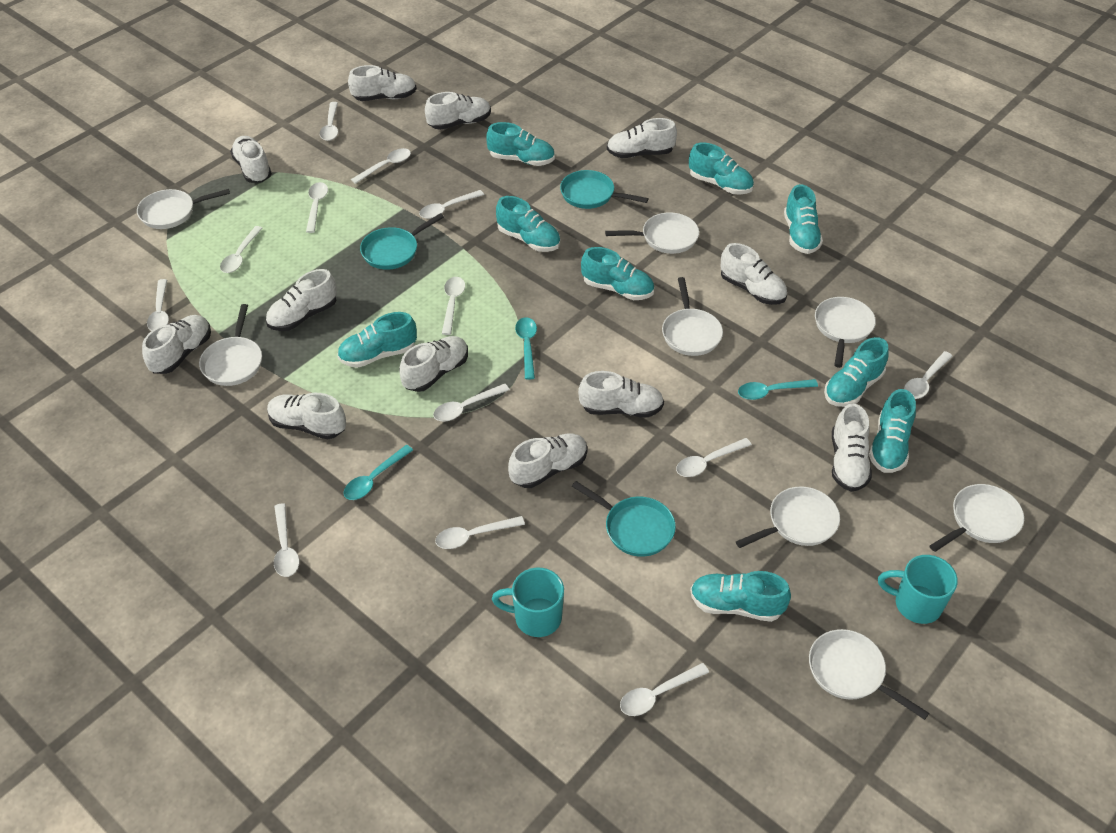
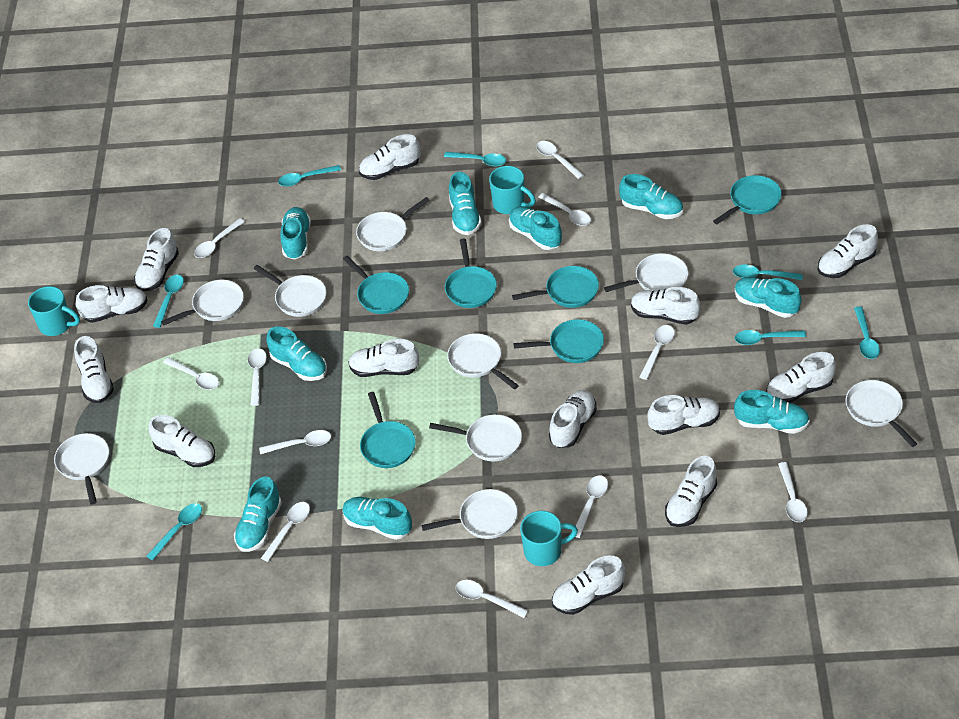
turquoise mug: [492,568,564,637] [878,555,958,624] = 2 -> [28,286,80,336] [489,166,536,214] [520,511,578,566] = 3
turquoise pan: [360,213,444,270] [560,170,649,209] [572,481,676,557] = 3 -> [343,256,409,314] [360,392,416,468] [445,239,497,308] [512,266,599,308] [513,319,604,363] [713,175,782,224] = 6
turquoise spoon: [344,445,413,500] [515,317,537,380] [738,379,818,400] = 3 -> [146,503,202,561] [153,275,184,328] [278,165,341,187] [444,152,506,167] [733,264,803,280] [735,330,806,345] [854,307,880,359] = 7
white pan: [137,189,230,229] [199,304,262,386] [605,212,699,254] [662,277,723,356] [736,486,840,548] [809,629,929,720] [815,297,876,368] [930,484,1024,552] = 8 -> [54,433,109,505] [161,280,244,326] [253,265,327,317] [356,197,430,251] [422,489,517,539] [429,414,522,461] [447,333,519,389] [604,253,688,292] [846,380,917,447] = 9
white shoe: [142,315,211,374] [230,136,272,183] [266,269,337,331] [267,393,346,439] [348,65,417,101] [399,336,468,392] [425,92,491,130] [508,433,588,488] [578,371,664,418] [607,118,677,158] [721,243,787,305] [832,404,872,492] = 12 -> [74,336,114,403] [76,285,148,323] [134,228,179,292] [148,415,215,467] [348,339,419,377] [359,134,420,180] [549,390,597,448] [552,556,625,615] [631,287,700,325] [647,395,720,435] [665,456,717,527] [766,352,836,403] [818,224,878,278] = 13
white spoon: [147,279,169,331] [220,226,263,273] [274,503,299,577] [306,182,328,233] [320,102,338,141] [351,148,411,184] [419,190,484,219] [433,384,510,422] [435,516,525,549] [442,277,465,335] [620,663,709,716] [676,438,752,477] [904,351,953,399] = 13 -> [163,357,219,390] [194,218,245,258] [248,348,267,406] [259,430,331,454] [261,502,310,562] [455,580,528,618] [536,141,584,179] [538,193,591,226] [575,475,608,538] [639,325,675,380] [778,462,808,522] = 11

